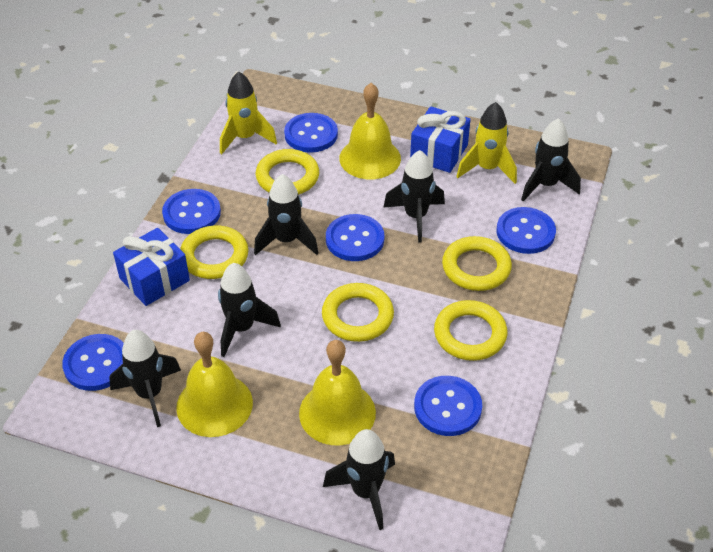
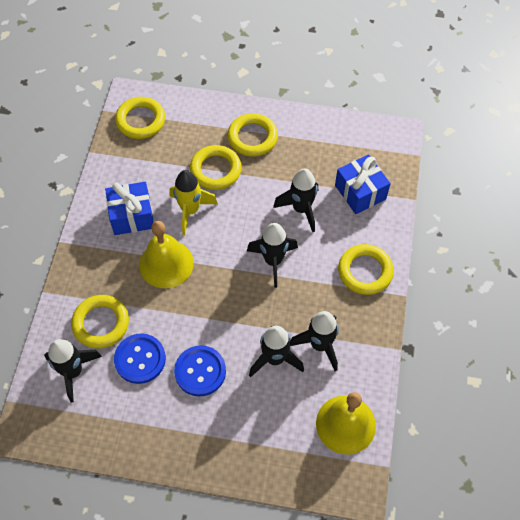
black rocket: [109,330,181,427] [218,263,281,357] [254,174,318,255] [323,429,395,530] [383,150,445,243] [521,118,581,202] = 6 -> [44,339,102,402] [247,223,298,288] [249,326,304,378] [273,169,318,232] [290,311,339,371] = 5
blue button: [62,334,124,391] [162,189,221,234] [284,113,338,153] [326,214,384,261] [414,376,482,436] [497,207,556,254] = 6 -> [114,333,166,384] [174,345,226,396] = 2
yellow bell: [176,332,253,437] [299,340,376,446] [339,83,401,179] = 3 -> [139,221,194,288] [316,392,376,454] = 2
yellow rocket: [220,71,277,154] [456,102,517,184] = 2 -> [170,170,218,235] = 1

